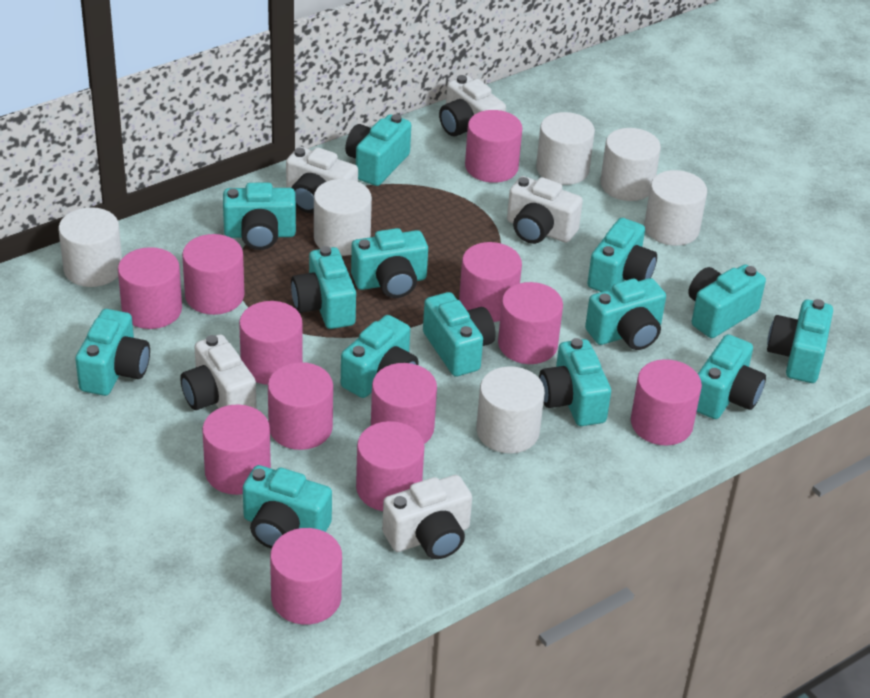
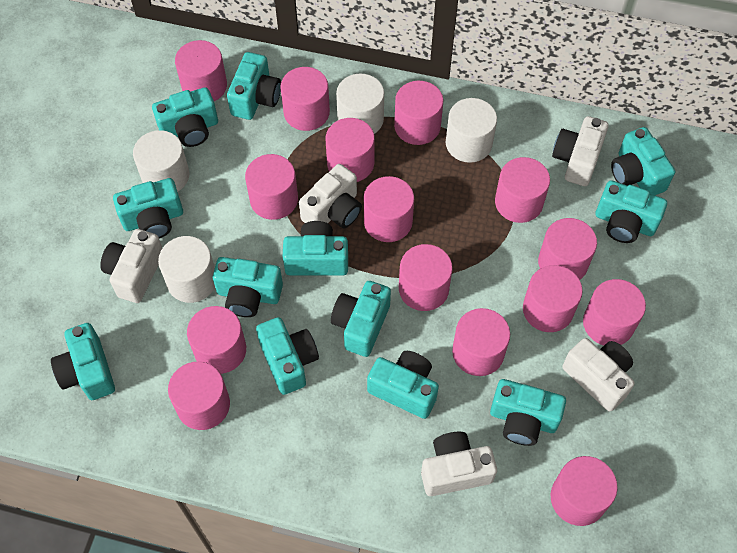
pink cylinder: [118,247,182,329] [182,234,244,315] [202,405,271,495] [239,301,303,385] [268,362,333,450] [270,528,342,625] [356,421,425,511] [371,363,437,444] [459,242,522,322] [465,110,522,183] [498,282,563,364] [631,359,702,446] = 12 -> [168,362,230,430] [175,40,227,101] [187,306,246,374] [245,154,298,220] [281,67,330,131] [326,118,375,182] [364,176,414,242] [394,81,443,145] [399,244,453,311] [452,308,510,376] [495,157,550,223] [523,265,583,332] [538,218,597,280] [551,456,618,526] [583,279,646,346] = 15
turquoise camera: [75,309,150,396] [223,183,296,250] [243,465,332,549] [291,246,356,329] [341,315,419,398] [345,114,411,186] [351,228,428,298] [423,292,496,377] [539,338,611,426] [585,278,666,350] [587,218,657,292] [688,264,766,338] [697,334,766,419] [767,299,833,383] = 14 -> [51,323,115,400] [113,178,183,238] [152,87,218,147] [213,257,283,317] [227,52,281,120] [256,317,319,395] [283,221,348,276] [331,281,391,357] [367,351,439,419] [490,379,566,446] [595,180,667,243] [611,127,675,195] = 12
white cylinder: [59,207,122,287] [314,179,372,256] [476,366,545,453] [536,112,595,185] [600,128,661,201] [644,170,707,246] = 6 -> [133,130,189,192] [158,236,215,303] [336,74,384,134] [446,98,497,163] = 4

